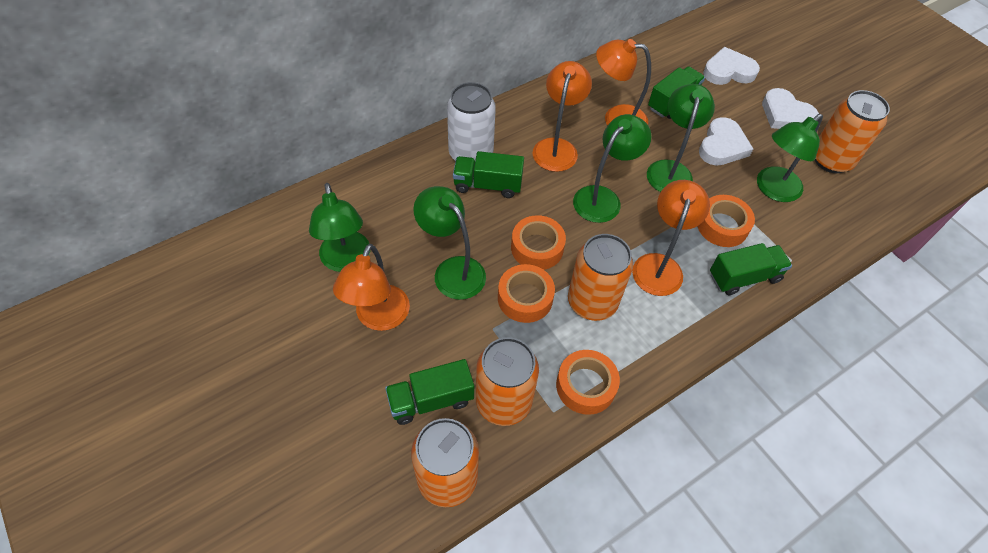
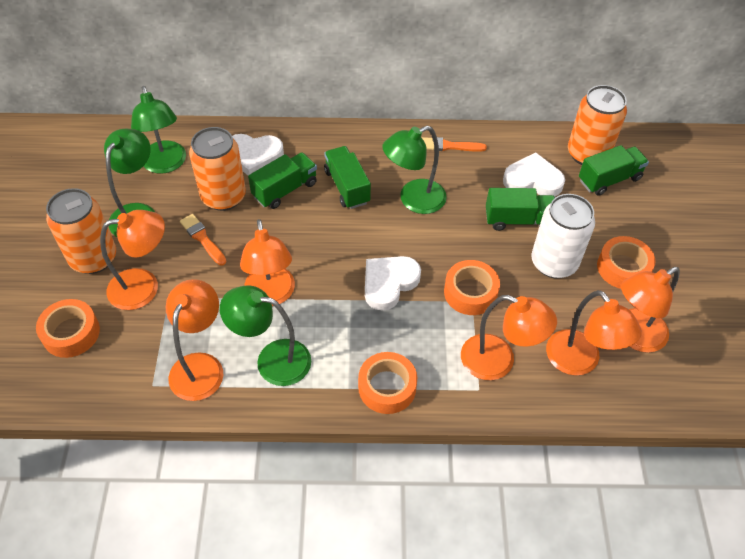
green lamp: [309,183,370,272] [413,186,486,300] [573,114,651,223] [647,84,715,192] [757,114,823,202] = 5 -> [104,129,156,237] [131,86,186,174] [220,285,311,386] [382,126,447,214] = 4
orange brush: none = 0 -> [180,214,227,265] [422,137,487,152] = 2
orange can: [411,418,479,507] [476,337,539,426] [568,234,633,321] [815,90,890,173] = 4 -> [46,188,116,274] [189,127,246,211] [568,85,627,165] = 3
orange lamp: [333,244,410,331] [532,61,592,172] [596,39,651,126] [632,180,710,296] = 4 -> [100,210,165,310] [166,279,223,401] [240,219,295,306] [461,295,557,380] [546,290,642,375] [621,267,680,353] = 6

